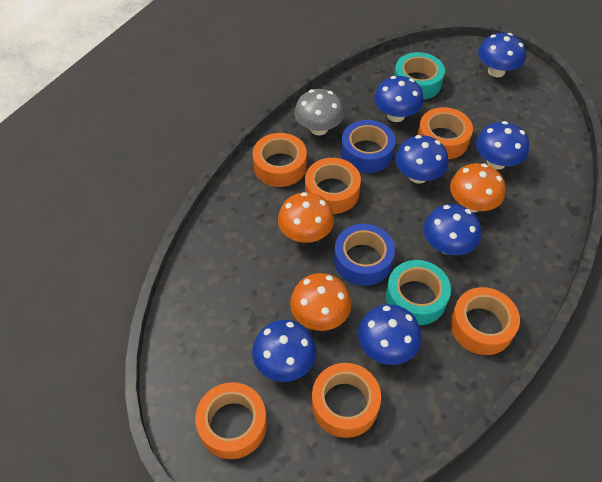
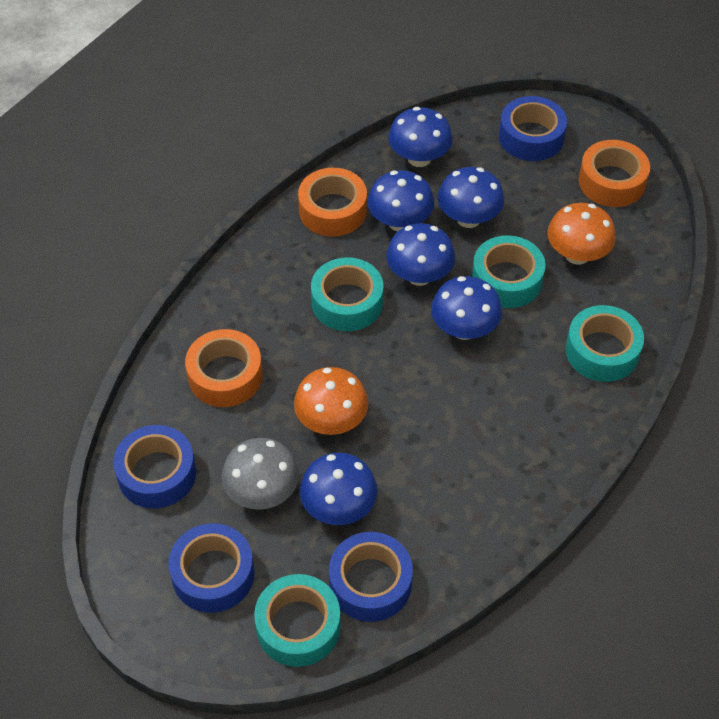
blue mushroom: [252,320,317,382] [358,304,421,365] [374,76,424,122] [395,135,448,184] [423,204,481,255] [476,121,529,170] [478,33,526,77] = 7 -> [300,452,378,525] [368,170,434,231] [386,223,455,286] [388,107,453,167] [431,276,502,340] [438,167,504,228] = 6
blue tape: [334,224,395,286] [341,120,395,173] = 2 -> [113,425,196,509] [168,523,254,613] [329,532,413,622] [499,96,567,161] = 4
orange mushroom: [278,192,334,243] [290,273,352,331] [450,163,506,212] = 3 -> [294,367,368,435] [548,203,616,265] = 2
orange tape: [195,382,267,459] [253,133,307,187] [305,158,361,214] [312,363,381,438] [417,107,473,159] [450,287,520,355] = 6 -> [185,329,263,407] [298,168,367,237] [579,140,650,207] = 3
turquoise tape: [386,260,451,325] [394,52,445,100] = 2 -> [254,574,341,667] [311,257,384,331] [472,235,546,308] [565,305,644,382] = 4

